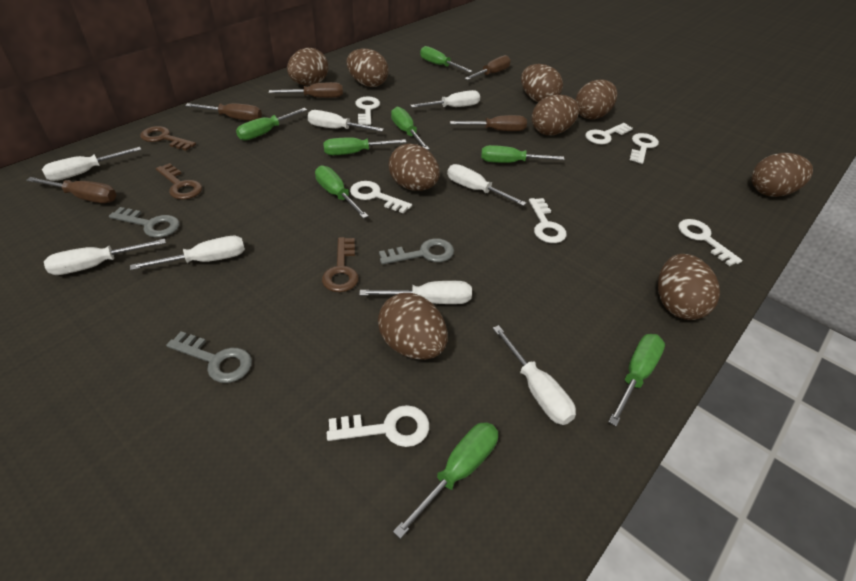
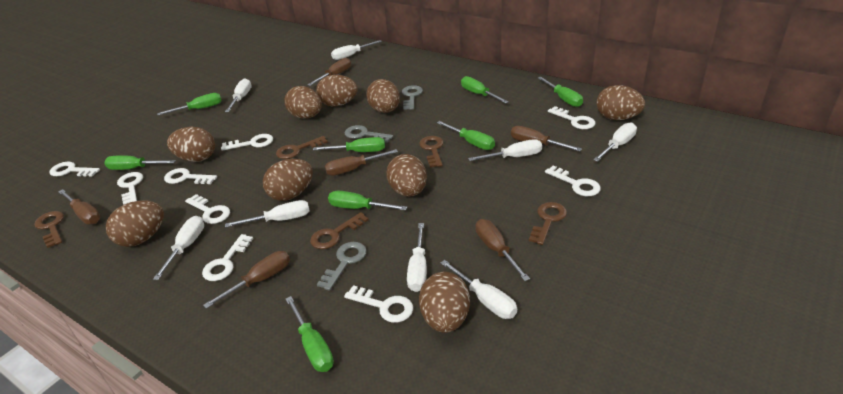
brown key: [140,126,196,151] [156,163,202,200] [322,237,359,292] = 3 -> [34,211,64,248] [276,136,328,159] [310,212,369,249] [419,136,444,168] [529,202,567,245] = 5
brown screwdriver: [26,177,116,203] [185,103,262,121] [269,82,343,98] [450,115,527,131] [464,55,511,80] = 5 -> [58,189,101,225] [203,251,290,309] [307,58,351,86] [325,149,398,176] [476,219,530,281] [511,126,582,151] = 6
white key: [327,405,429,447] [350,181,412,213] [355,96,380,125] [529,198,567,243] [585,123,633,144] [630,133,659,164] [678,219,742,266] = 7 -> [49,162,100,177] [117,172,143,205] [164,168,217,184] [185,194,230,224] [202,234,253,281] [221,134,273,151] [344,285,413,323] [545,165,601,196] [548,106,595,129] = 9

